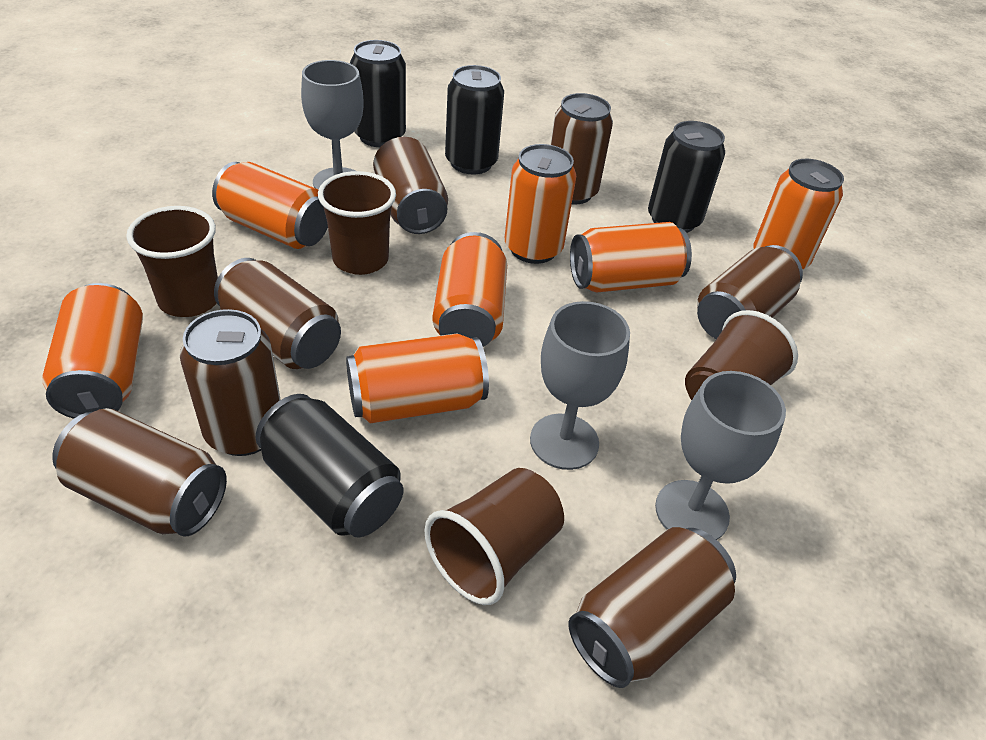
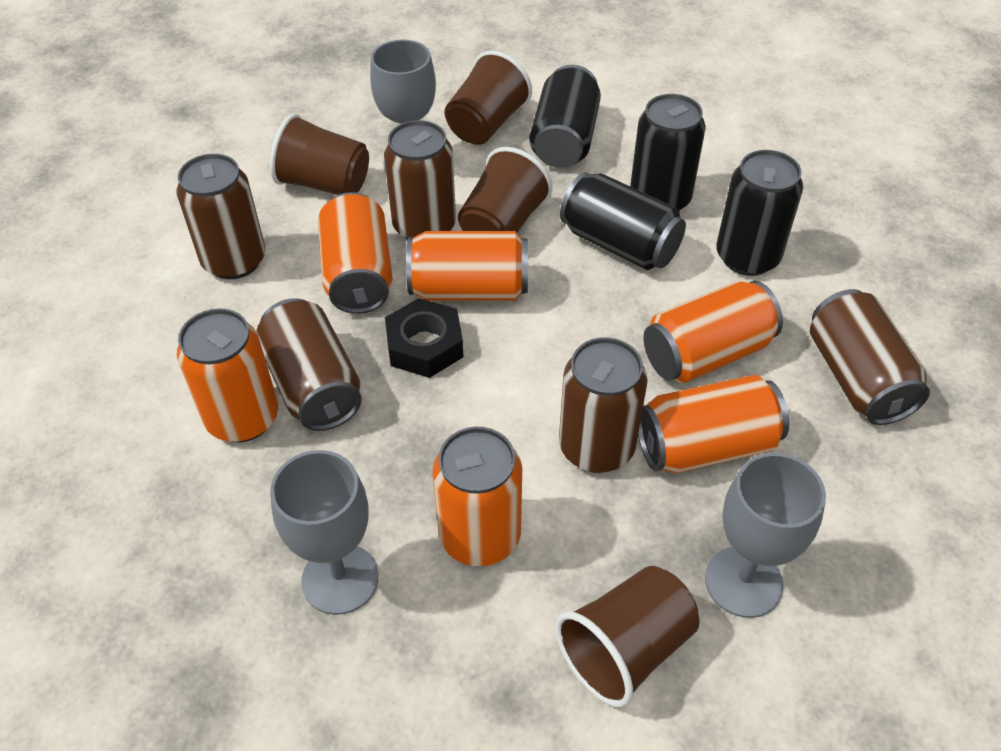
black nut: none = 0 -> [385,298,463,378] = 1
brown can: [52,408,227,537] [180,309,281,456] [214,258,341,369] [373,137,448,234] [550,93,613,205] [569,527,736,688] [697,245,803,339] = 7 -> [176,154,266,279] [256,298,362,431] [384,120,456,239] [559,337,648,473] [810,289,930,425] = 5
orange can: [42,283,143,419] [212,162,328,249] [346,333,489,423] [432,232,507,347] [505,144,576,264] [570,222,692,292] [753,159,844,269] = 7 -> [177,308,278,442] [318,192,393,314] [406,231,528,301] [432,427,522,566] [638,375,789,473] [643,281,783,383] = 6

